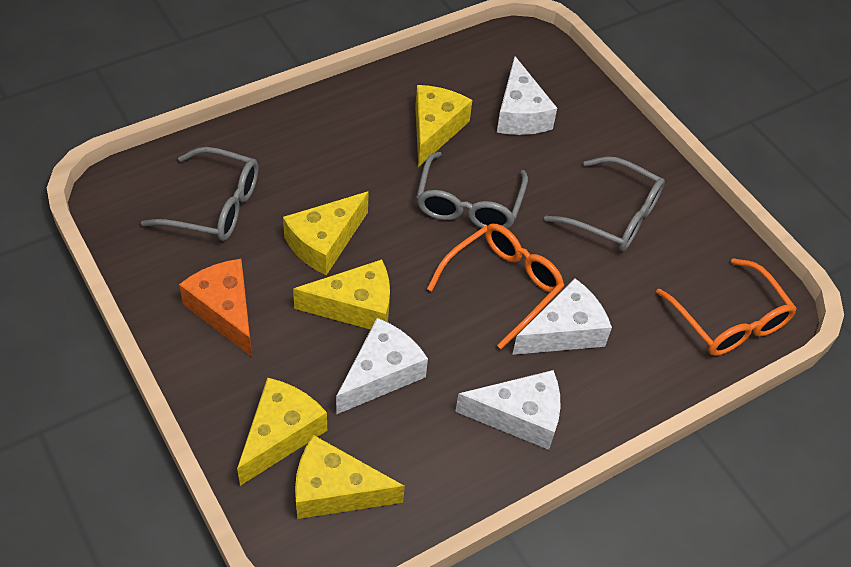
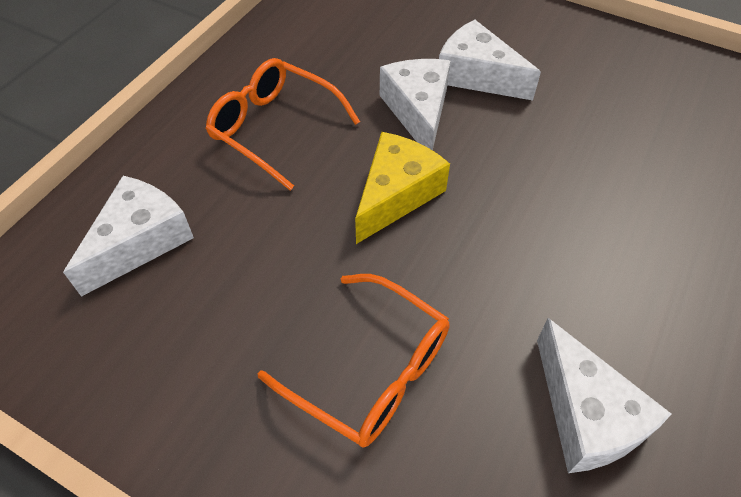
grey glasses: [141,147,258,241] [417,152,528,229] [544,156,665,251] = 3 -> none = 0
orange cheese: [179,259,252,357] = 1 -> none = 0
yellow cheese: [237,377,327,486] [283,192,368,275] [293,259,390,330] [295,435,405,519] [415,85,472,167] = 5 -> [355,132,450,244] = 1

